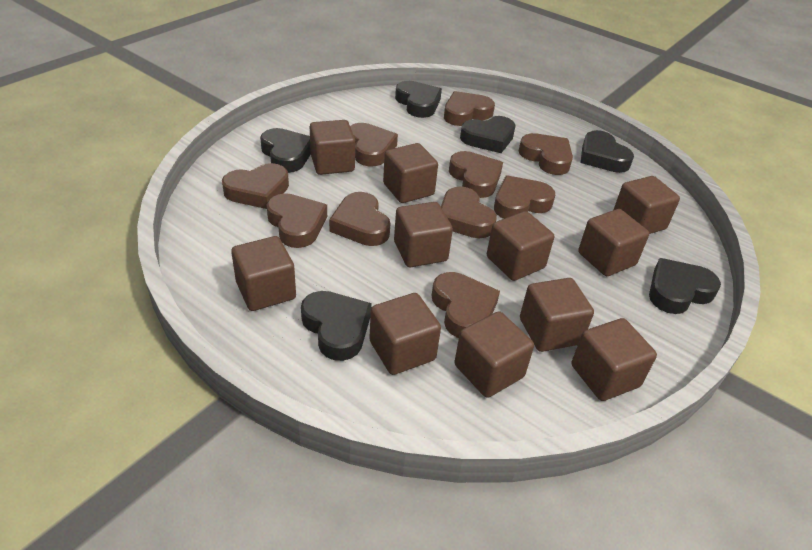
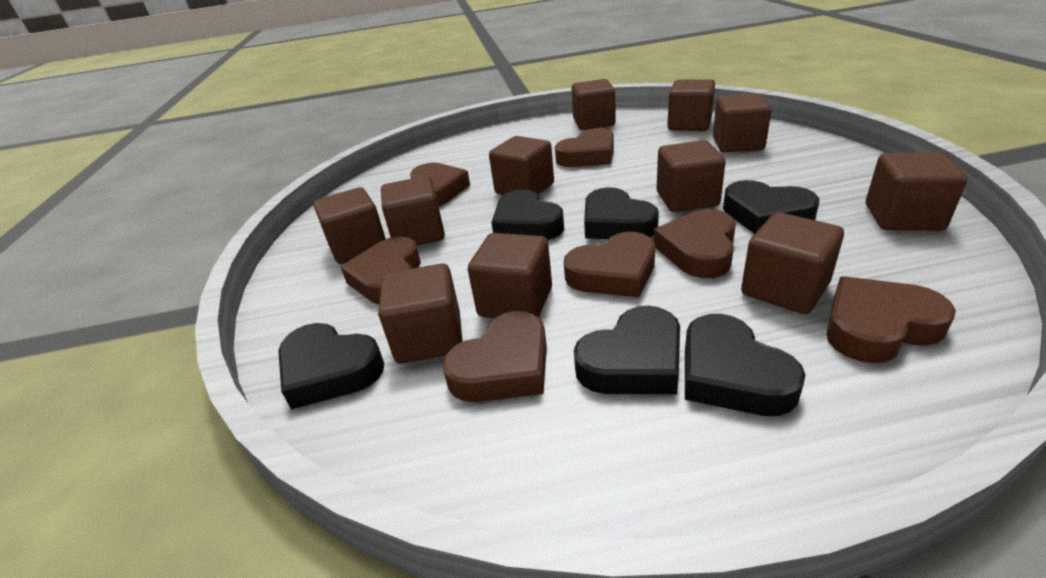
brown heart: [222,163,289,209] [267,193,327,248] [329,192,390,246] [350,123,398,167] [431,272,500,338] [441,186,497,238] [444,91,495,126] [449,151,503,198] [494,175,555,219] [519,133,573,175] = 10 -> [341,237,421,305] [410,163,470,206] [442,311,547,402] [555,128,614,167] [564,232,655,297] [654,209,736,278] [826,276,956,363] = 7

